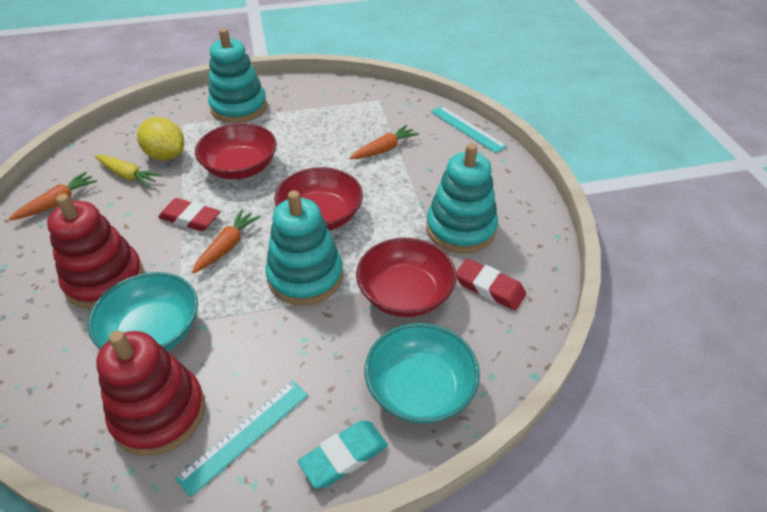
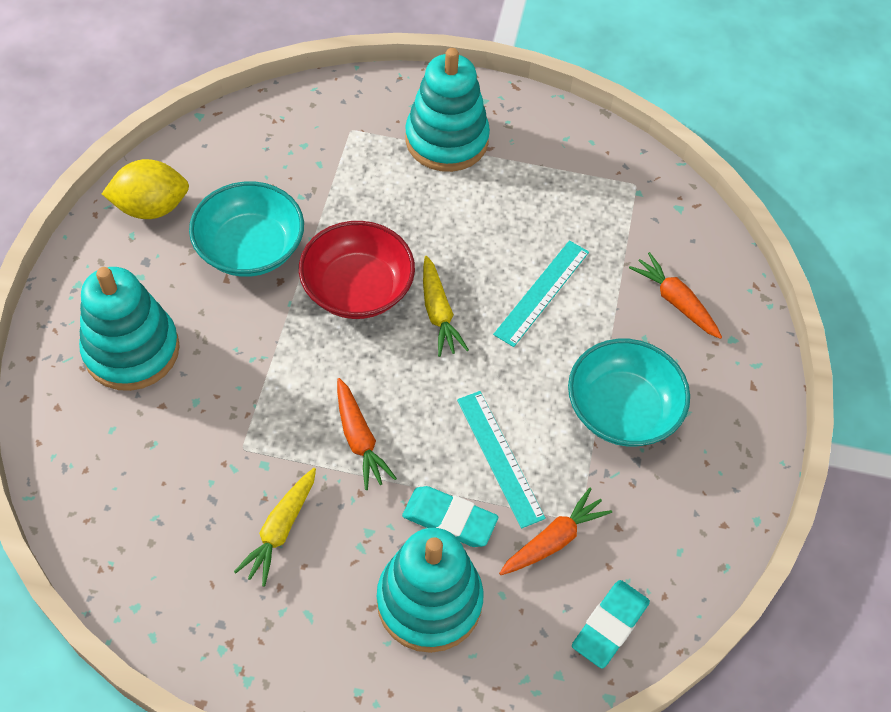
red bowl: [195,123,277,179] [274,167,363,231] [356,238,457,317] = 3 -> [299,221,415,319] = 1
red eraser: [158,198,220,231] [456,259,526,311] = 2 -> none = 0
red stacking toy: [47,194,144,309] [96,331,205,456] = 2 -> none = 0
turquoise eraser: [298,421,388,488] = 1 -> [402,486,498,547] [572,580,650,669] = 2
yellow carrot: [95,155,163,188] = 1 -> [234,468,316,587] [423,256,469,357] = 2

